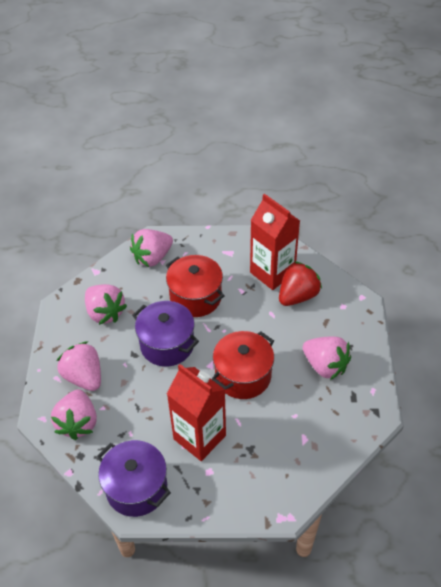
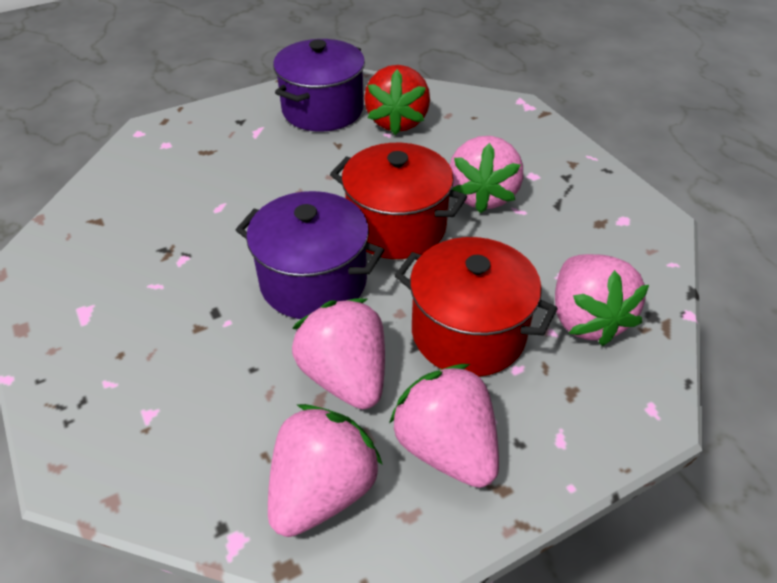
red carton: [167,364,226,461] [250,194,300,290] = 2 -> none = 0

